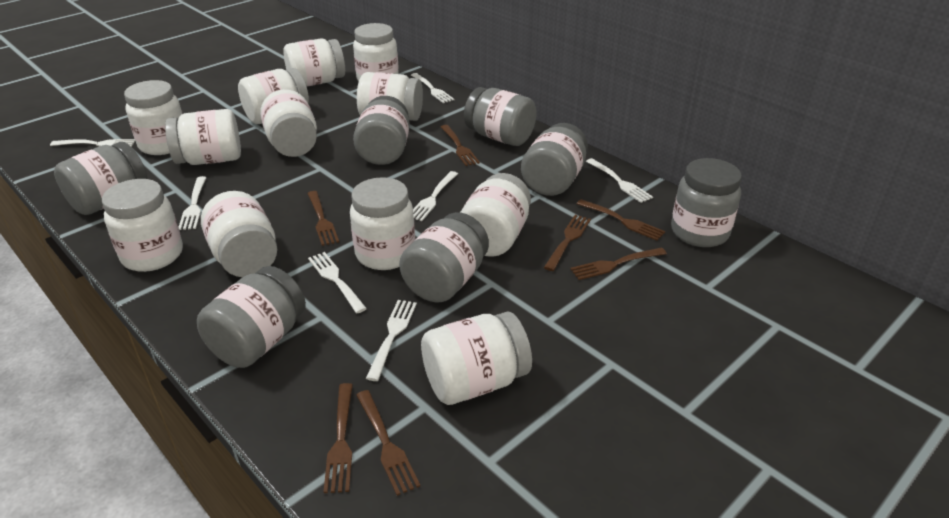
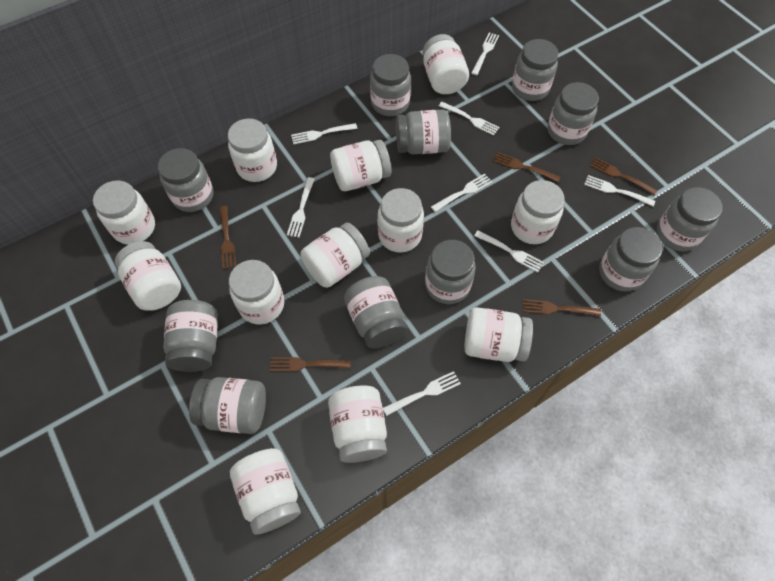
brown fork: [307,191,339,246] [323,383,353,493] [356,390,420,496] [441,125,480,166] [544,215,591,271] [570,247,667,280] [577,199,665,241] = 7 -> [220,206,236,269] [270,357,351,372] [493,152,561,182] [523,299,601,316] [590,157,657,195] = 5
grey jar: [54,142,147,215] [197,266,306,368] [353,96,410,165] [399,212,489,303] [464,87,537,146] [521,123,588,196] [671,158,742,247] = 7 -> [158,148,214,212] [163,300,218,372] [189,377,266,434] [344,276,407,348] [370,54,411,116] [396,109,451,154] [425,240,476,304] [512,39,558,101] [548,82,599,145] [599,227,663,292] [657,187,723,251] = 11
white fork: [50,139,135,147] [179,176,207,230] [308,252,367,313] [366,300,417,381] [411,73,454,103] [413,171,458,221] [586,158,653,203] = 7 -> [287,177,315,238] [291,123,357,145] [383,371,461,416] [431,174,492,212] [439,102,500,136] [471,32,499,75] [474,231,544,272] [584,175,655,206] = 8

